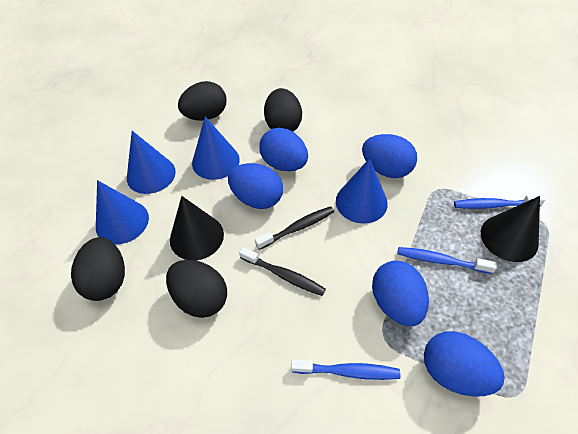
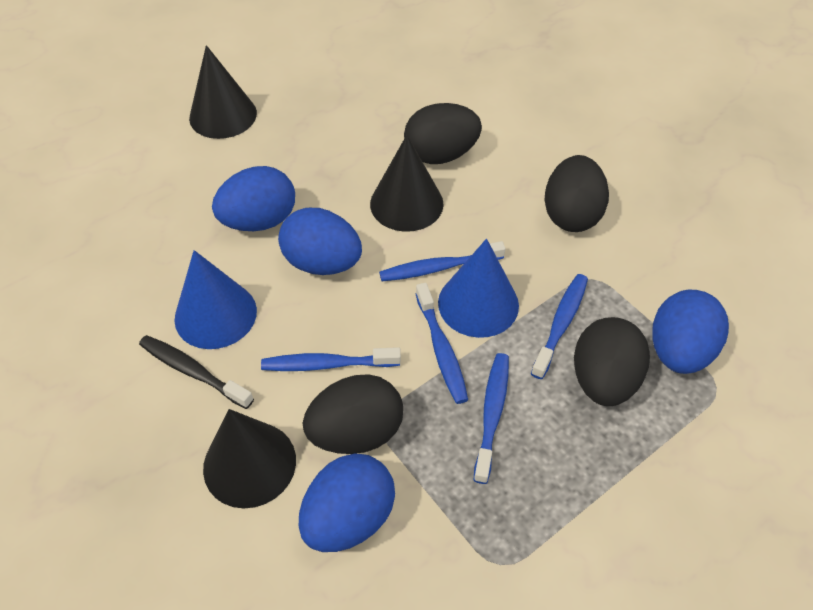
black cone: [170,196,224,260] [481,196,540,262] = 2 -> [189,45,257,139] [203,409,296,508] [370,135,444,232] = 3
black toothbrush: [239,247,326,296] [255,206,334,250] = 2 -> [139,335,254,409] = 1
blue cone: [96,180,149,244] [127,131,176,194] [192,117,240,180] [336,158,388,224] = 4 -> [175,250,257,349] [438,239,519,338] = 2
blue egg: [228,163,283,209] [259,128,308,171] [362,134,417,178] [372,261,429,326] [424,331,505,397] = 5 -> [212,166,295,231] [278,208,362,275] [299,453,395,552] [652,290,729,374] = 4
blue toothbrush: [291,360,400,380] [397,247,497,274] [454,195,545,209] = 3 -> [261,347,401,371] [379,241,506,281] [416,283,468,404] [473,353,509,484] [531,274,588,379] = 5

